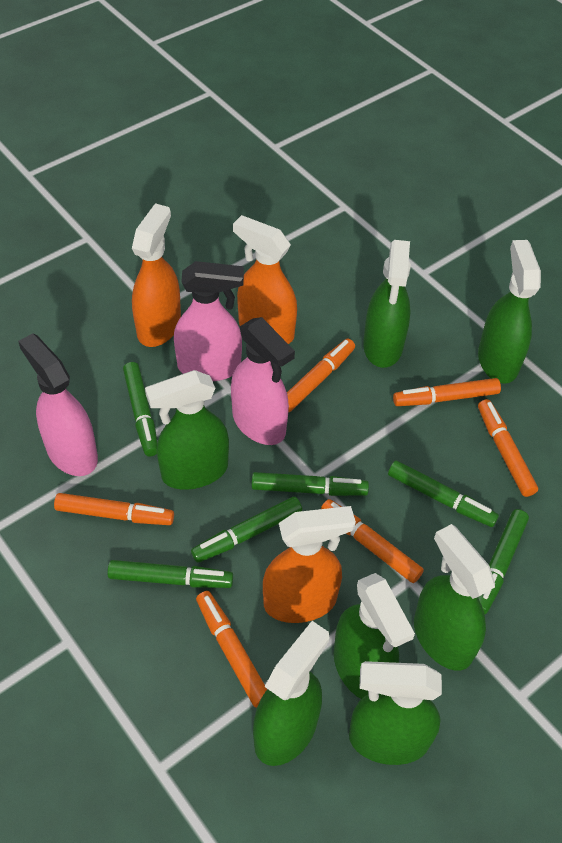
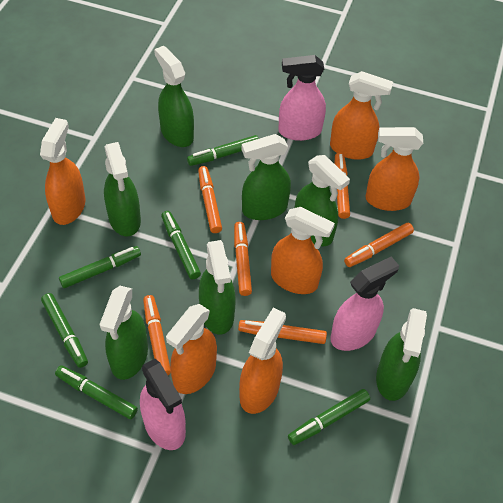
orange spray bottle: [132,203,181,347] [233,215,297,344] [263,506,356,623] = 3 -> [40,118,86,225] [166,304,217,394] [239,308,286,414] [271,207,335,294] [330,71,393,160] [365,127,423,211] = 6

